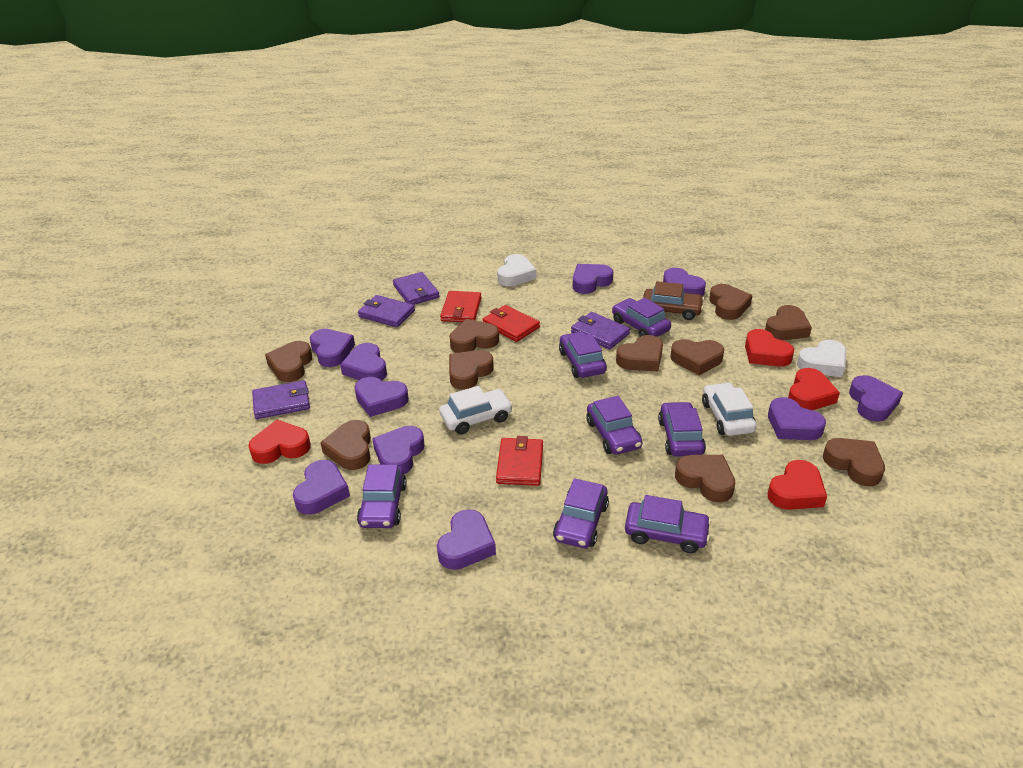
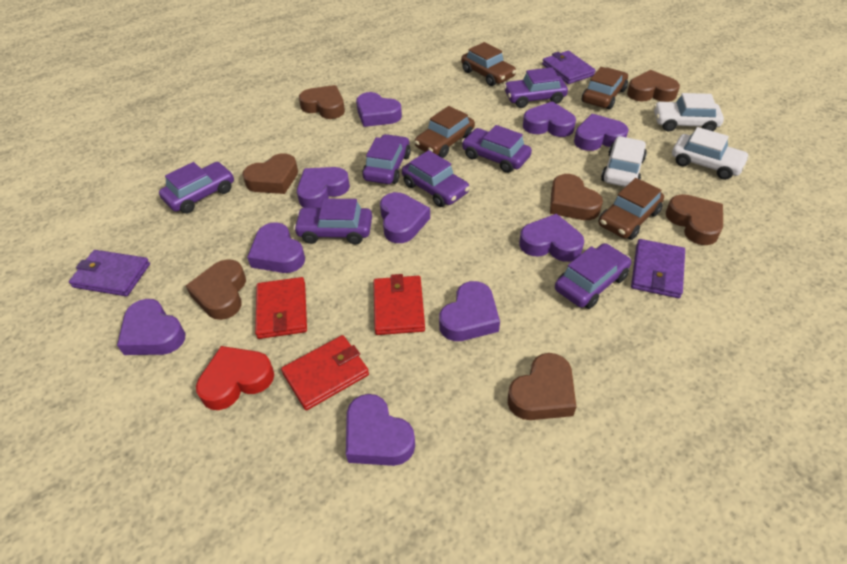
brown car: [643,281,704,320] = 1 -> [415,106,475,158] [461,42,516,86] [582,67,628,110] [599,178,664,240] = 4
brown heart: [265,341,312,382] [320,420,371,470] [449,350,494,390] [450,319,499,353] [616,335,663,371] [670,339,724,375] [675,455,735,502] [709,284,753,320] [765,305,812,340] [823,438,885,487] = 10 -> [186,259,246,320] [242,153,298,194] [299,85,345,119] [507,353,576,420] [550,174,603,220] [627,70,680,102] [666,194,723,245] = 7
purple wallet: [252,380,310,419] [358,295,415,327] [393,272,439,305] [571,312,630,350] = 4 -> [69,250,150,296] [542,51,596,84] [631,239,685,298] = 3
red heart: [248,420,311,464] [745,329,794,367] [767,460,827,510] [788,368,840,410] = 4 -> [196,346,274,410] = 1
white car: [439,386,513,434] [702,382,757,436] = 2 -> [601,136,647,187] [654,93,724,132] [672,127,750,180] = 3
white heart: [497,254,536,287] [797,340,846,377] = 2 -> none = 0

